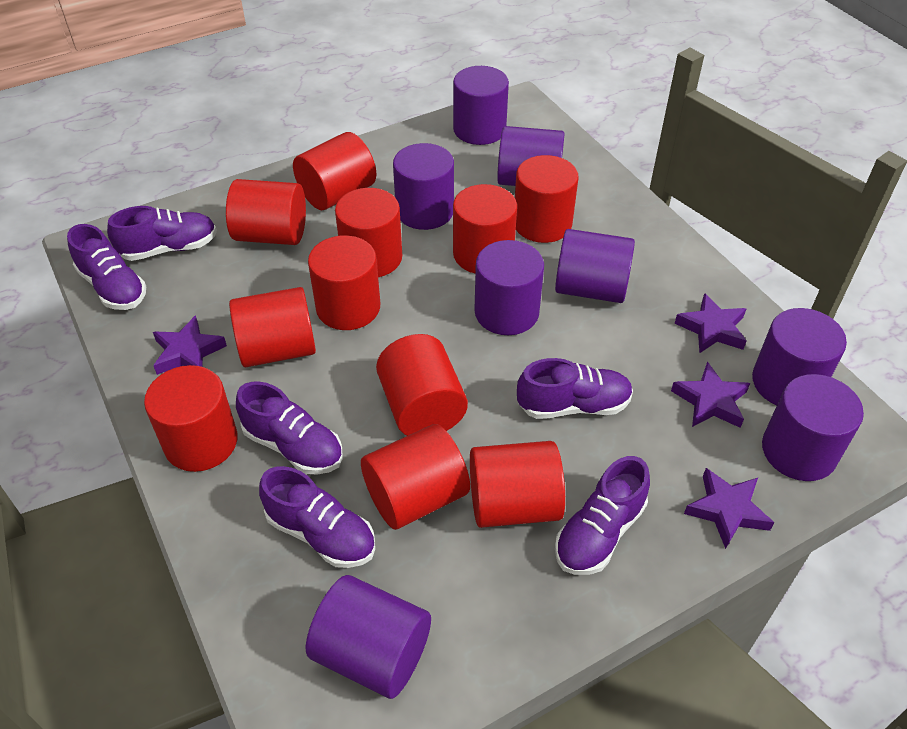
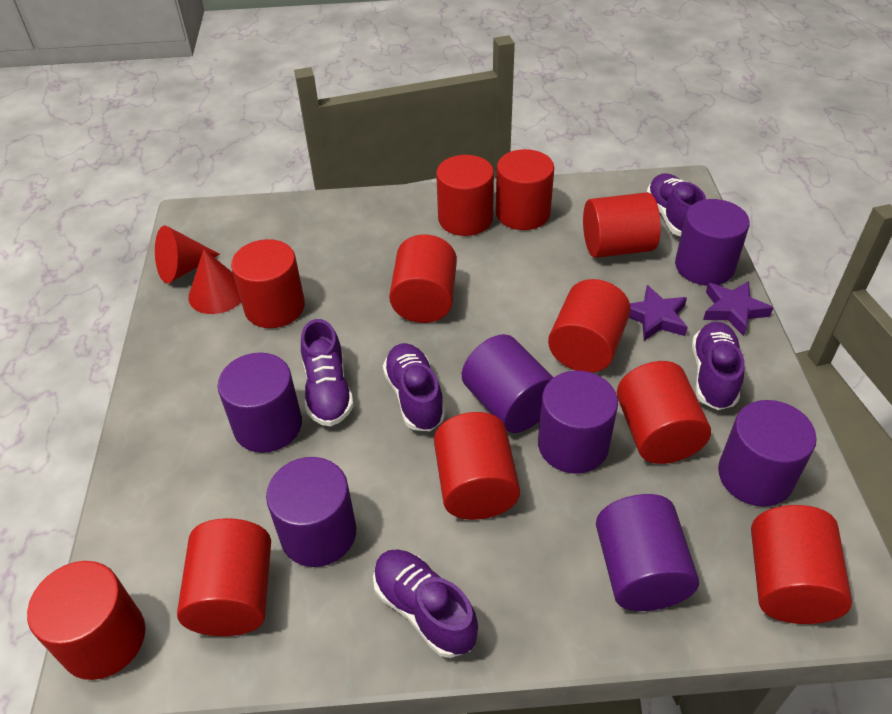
purple cylinder: [306,575,431,699] [393,143,454,230] [453,66,509,145] [474,240,544,335] [497,126,565,186] [555,229,635,303] [752,308,847,405] [762,374,864,481] = 8 -> [218,353,302,453] [266,457,356,567] [462,334,554,433] [538,371,618,474] [596,494,699,611] [675,199,750,286] [718,400,817,507] = 7
purple shoe: [67,224,146,310] [107,206,217,261] [236,382,343,475] [259,466,375,568] [517,358,633,419] [555,456,650,575] = 6 -> [301,319,354,426] [373,549,478,658] [383,343,445,431] [647,173,706,236] [692,322,744,410] = 5
purple star: [153,315,227,375] [671,362,750,428] [674,293,747,354] [684,468,774,549] = 4 -> [629,285,688,341] [703,281,773,336] = 2
red cone: none = 0 -> [155,225,220,284] [188,249,241,314] = 2

